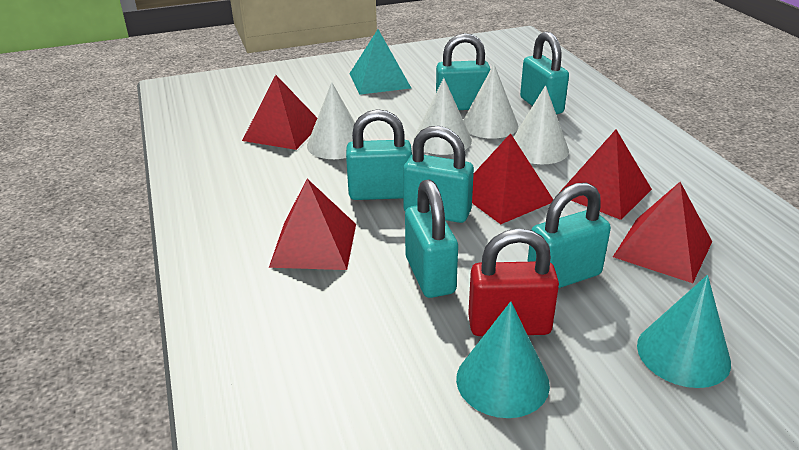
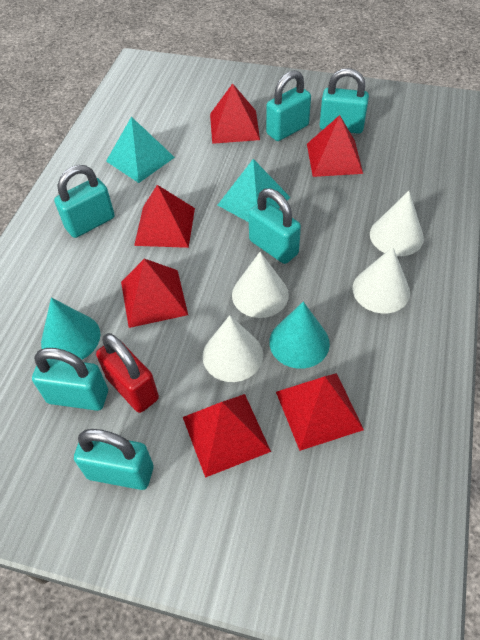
red pyramid: [242,75,317,150] [269,179,356,270] [472,133,553,224] [557,129,652,220] [613,182,712,283] = 5 -> [121,259,188,328] [134,185,195,248] [183,394,271,478] [210,83,260,144] [276,373,364,451] [307,115,363,177] = 6
turquoise pyramid: [349,29,411,95] = 1 -> [106,117,175,183] [218,159,290,222] = 2

